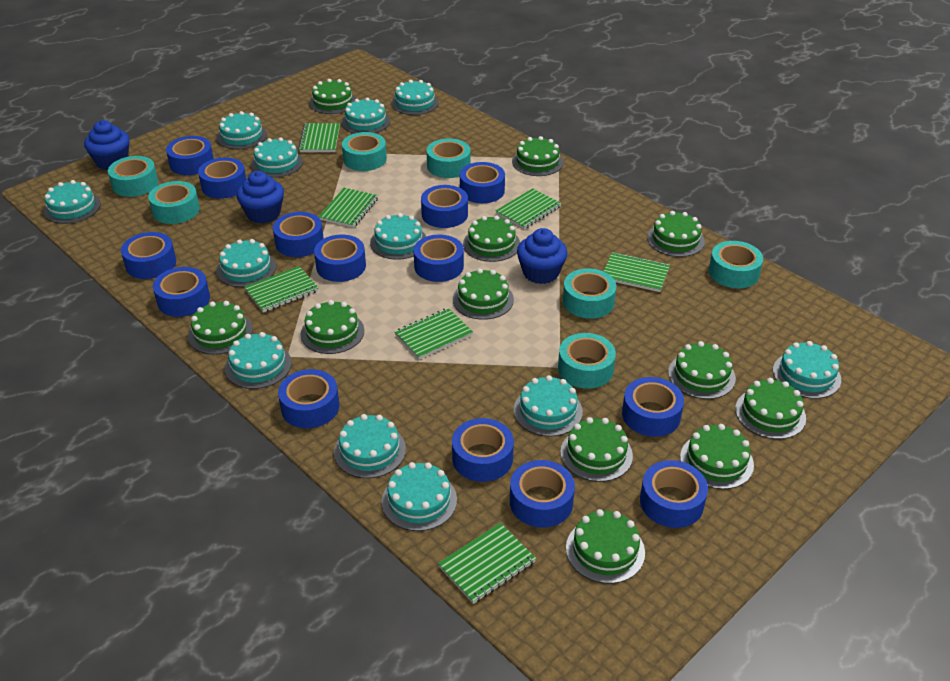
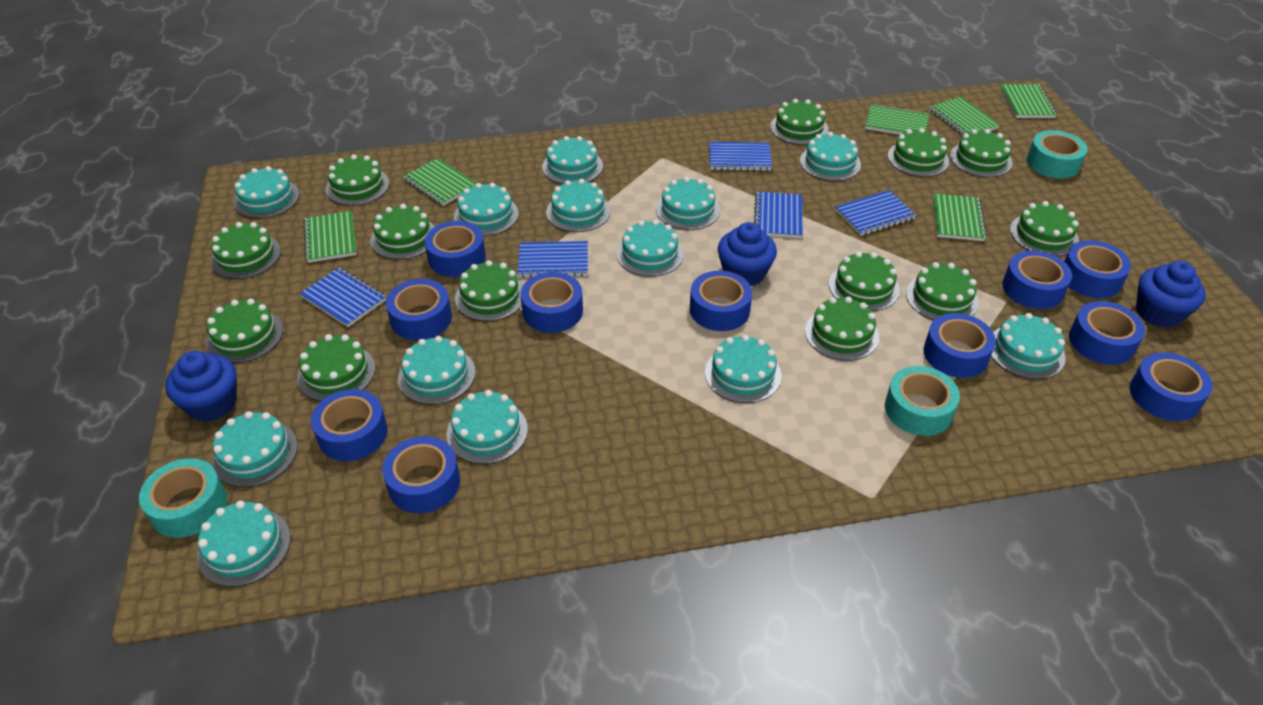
blue notebook: none = 0 -> [299,267,386,327] [517,241,588,278] [709,142,772,171] [754,192,803,238] [835,190,916,236] = 5
blue tape: [121,232,176,279] [153,267,210,317] [166,136,214,175] [198,157,246,199] [273,212,324,257] [278,369,339,428] [314,234,366,282] [413,234,464,282] [421,185,468,228] [452,418,514,482] [460,162,505,203] [510,460,575,527] [622,377,684,437] [640,460,708,528] = 14 -> [311,389,388,461] [382,436,460,513] [386,279,452,340] [425,221,486,277] [520,272,583,333] [690,271,752,331] [923,313,996,378] [1002,250,1072,309] [1064,240,1131,298] [1069,301,1145,365] [1130,352,1213,421] = 11
green cake: [188,301,253,355] [300,300,364,354] [309,79,356,114] [453,268,514,320] [463,215,520,262] [512,136,563,176] [560,417,633,482] [566,509,645,584] [647,211,705,257] [668,341,736,399] [680,424,754,489] [735,378,806,439] = 12 -> [206,299,283,363] [210,222,281,279] [297,334,375,401] [326,155,389,206] [370,204,435,260] [455,260,523,321] [770,99,829,145] [805,297,879,361] [829,251,900,311] [888,128,949,177] [906,262,979,320] [950,129,1013,177] [1010,201,1079,257] = 13
green notebook: [244,266,319,312] [298,123,340,152] [318,188,378,228] [395,308,473,359] [438,523,536,604] [495,188,561,229] [604,252,670,292] = 7 -> [304,211,356,263] [403,158,477,206] [865,104,929,135] [930,97,1000,135] [933,193,987,241] [1000,84,1057,118] = 6
turquoise cake: [43,180,101,224] [216,239,276,287] [217,111,267,149] [225,332,292,389] [251,137,303,178] [334,414,406,478] [341,97,390,134] [370,213,426,260] [382,462,457,531] [391,80,439,115] [514,375,583,437] [773,341,841,399] = 12 -> [197,501,291,587] [212,411,298,487] [234,166,299,219] [398,336,475,405] [446,390,528,464] [454,183,519,236] [542,136,603,184] [546,179,610,232] [616,220,684,277] [656,177,720,230] [705,335,781,403] [800,132,861,181] [991,313,1066,379] = 13
turquoise tape: [108,156,158,197] [148,181,200,224] [342,132,387,171] [427,139,471,178] [558,333,616,389] [563,268,616,319] [709,241,763,289] = 7 -> [139,458,227,538] [885,366,960,436] [1027,130,1088,179] = 3

